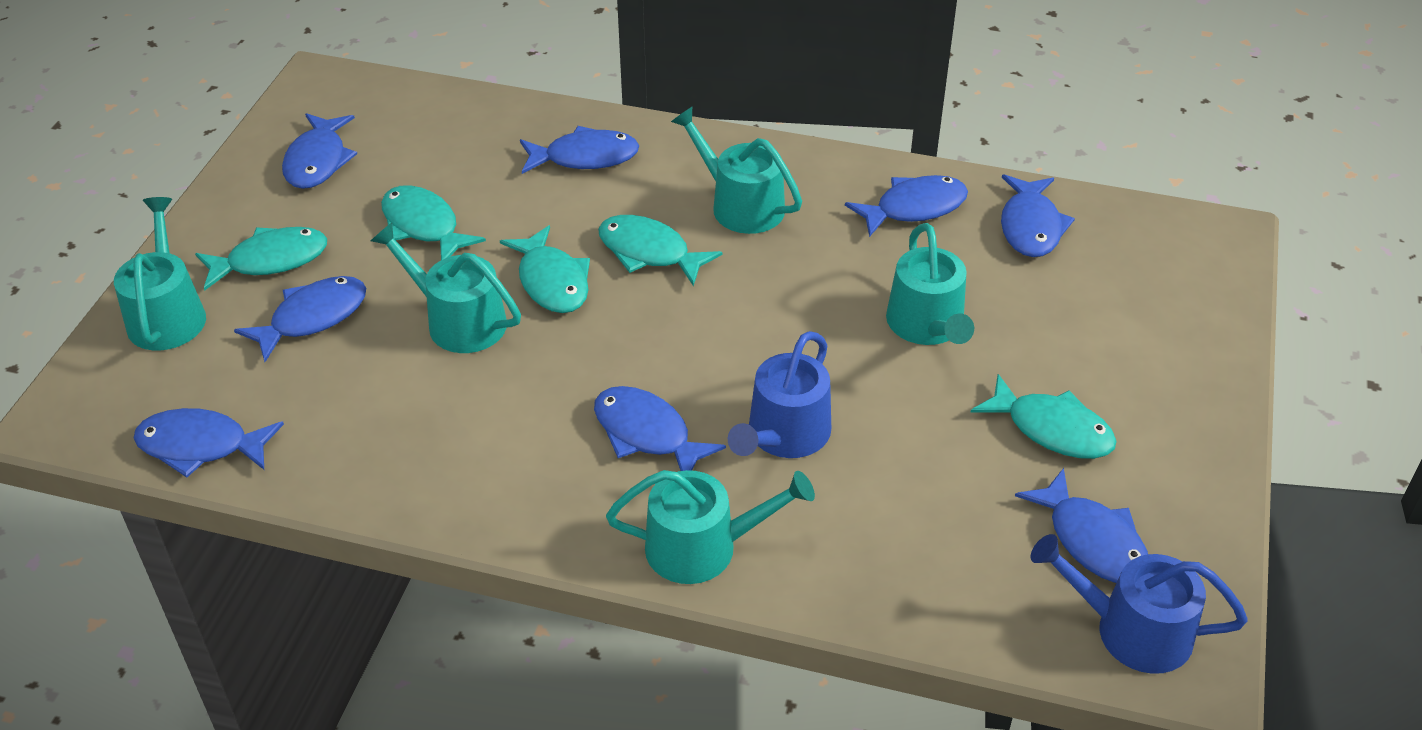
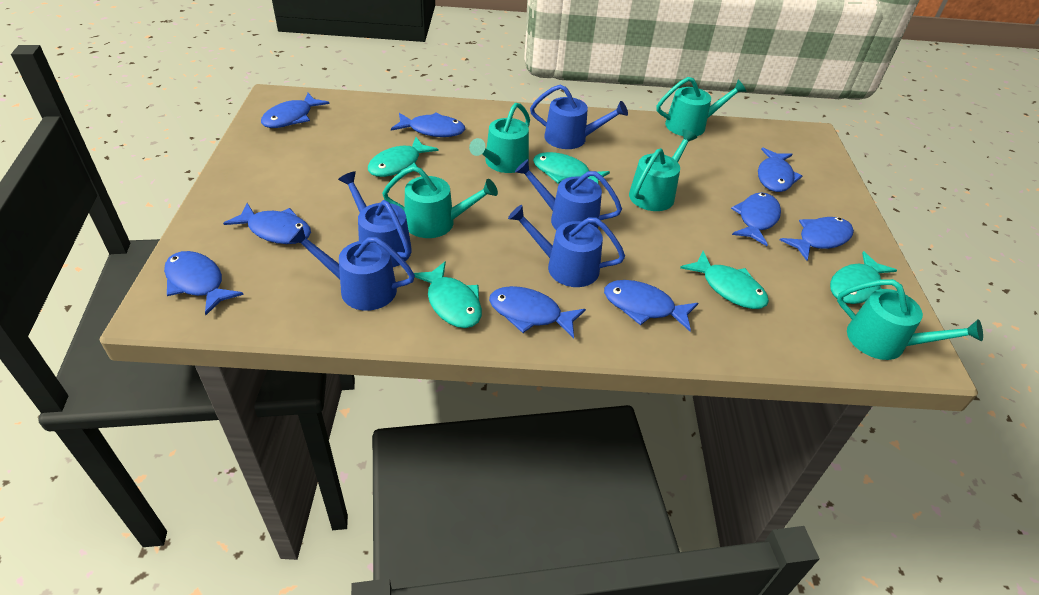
blue fish: [133,408,284,477] [234,276,366,362] [282,113,357,189] [520,126,639,174] [594,386,726,471] [845,175,968,237] [1001,175,1075,257] [1015,468,1148,583] = 8 -> [164,251,244,315] [223,203,311,244] [261,93,329,128] [391,113,465,137] [489,286,586,339] [604,280,698,331] [731,193,781,246] [758,148,802,192] [780,217,854,261] = 9
blue watering can: [728,331,831,458] [1030,534,1248,674] = 2 -> [289,226,415,311] [338,171,412,267] [508,205,625,287] [515,159,622,230] [530,85,628,149] = 5

